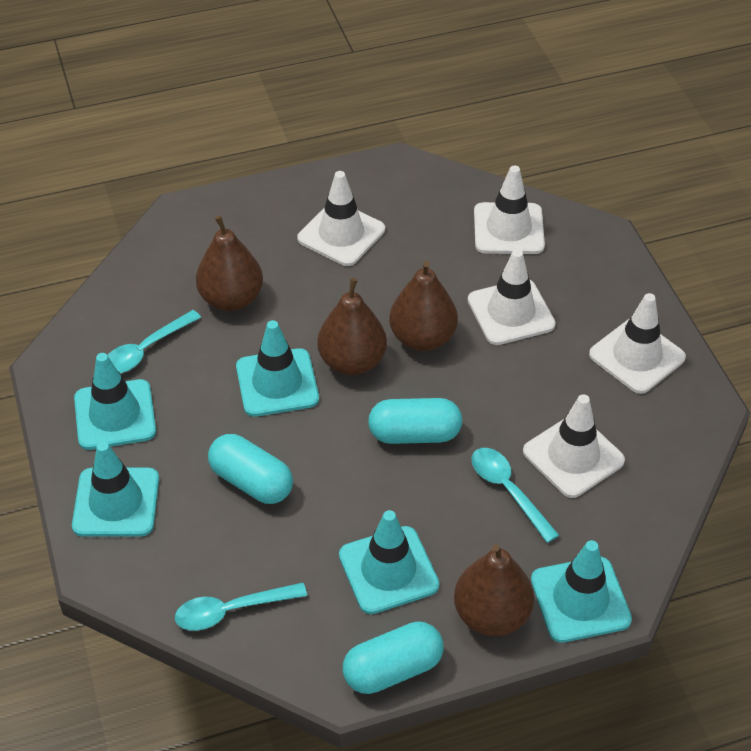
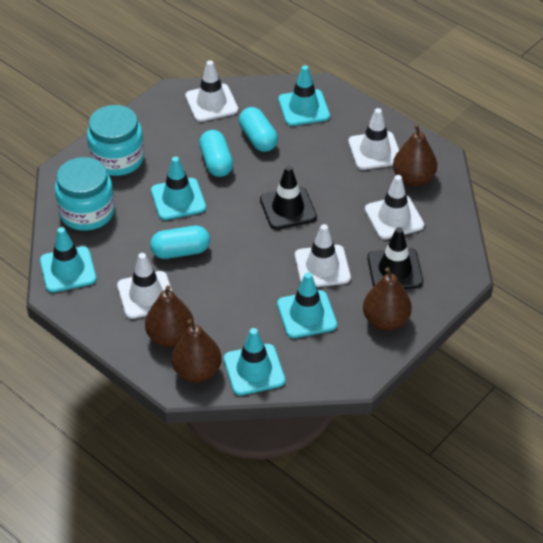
black traffic cone: none = 0 -> [260,166,317,230] [367,227,423,289] = 2
turquoise jar: none = 0 -> [55,157,115,231] [87,105,144,176] = 2
turquoise spoon: [108,310,201,373] [175,582,307,631] [472,448,559,543] = 3 -> none = 0

